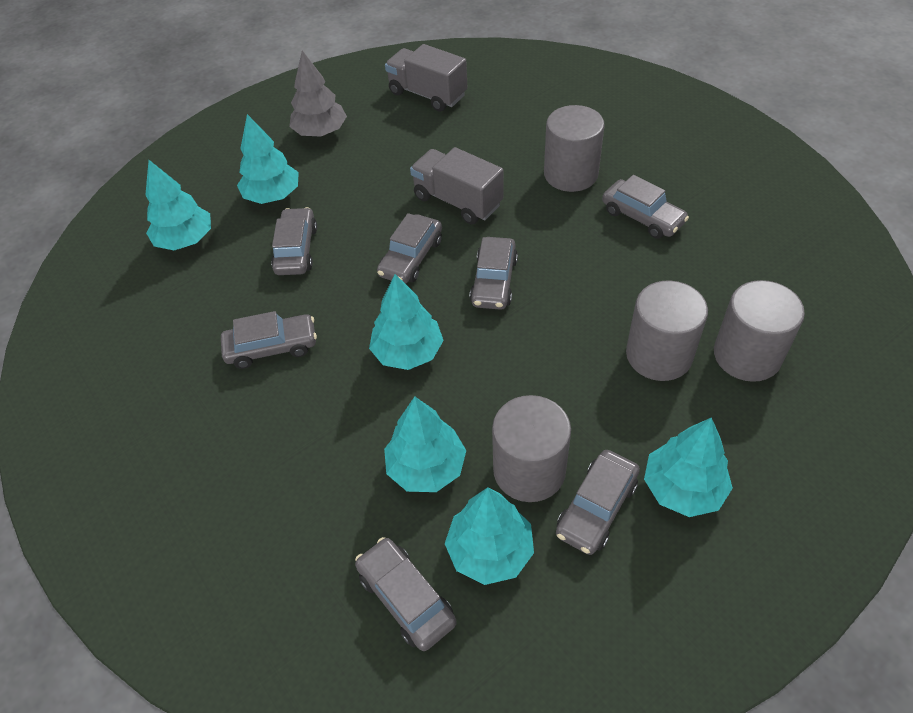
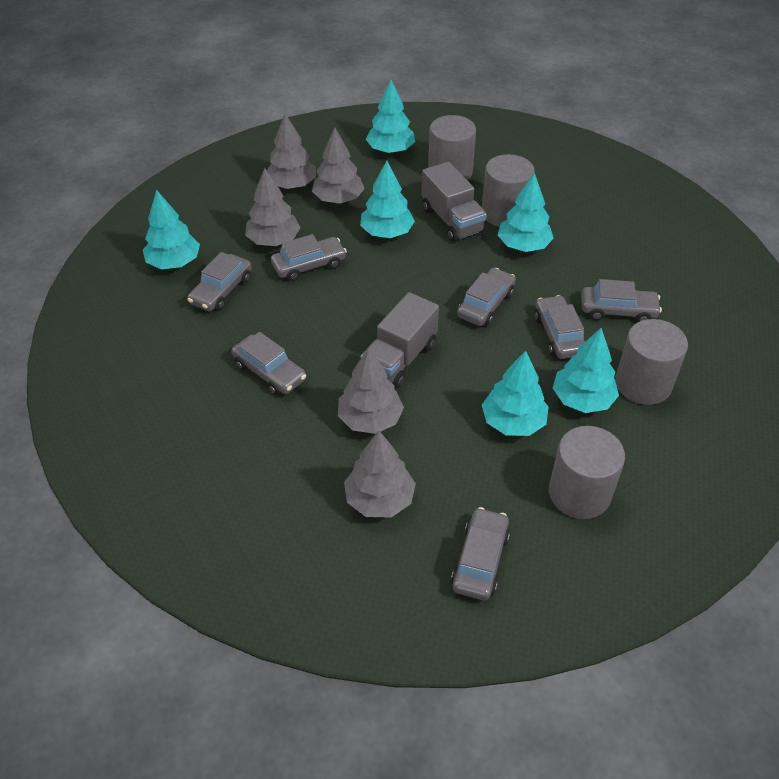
grey tree: [289,50,347,137] = 1 -> [245,168,301,246] [267,114,316,189] [312,127,365,204] [338,348,404,434] [344,431,416,518] = 5

